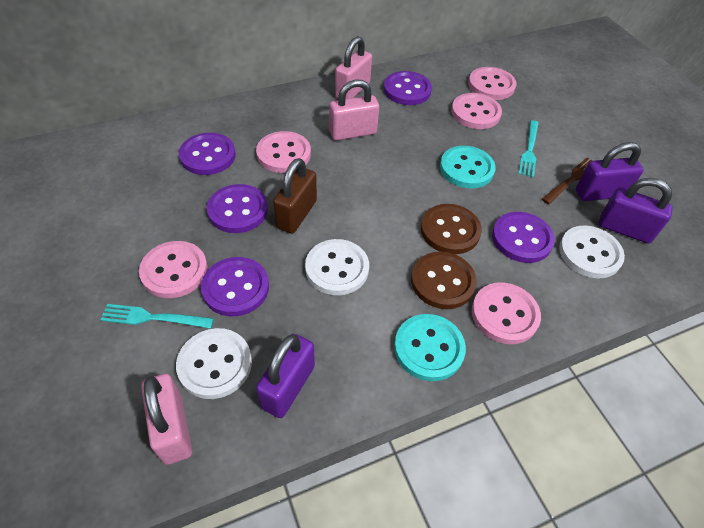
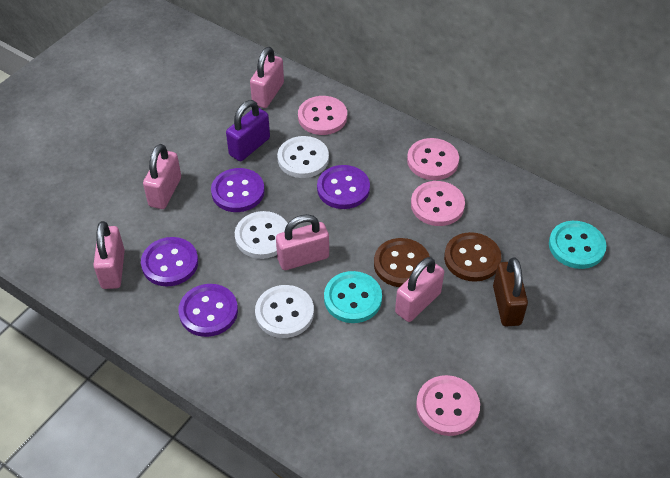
brown fork: [542,157,593,204] = 1 -> none = 0
pink button: [139,241,208,298] [256,131,311,173] [451,93,502,129] [468,67,516,100] [472,283,541,344] = 5 -> [298,96,347,135] [407,138,459,180] [411,181,465,226] [416,375,480,436] = 4
pink padlock: [141,374,192,465] [329,80,379,141] [335,36,372,99] = 3 -> [93,221,125,289] [143,144,181,209] [250,47,284,108] [276,214,329,270] [395,257,444,322] = 5
purple button: [179,133,236,175] [201,257,269,316] [207,184,268,233] [384,71,432,105] [492,212,555,263] = 5 -> [141,237,198,286] [178,284,238,337] [211,168,265,212] [317,165,370,209] = 4
purple padlock: [256,334,315,418] [576,142,644,201] [599,178,673,244] = 3 -> [226,100,270,161] = 1
turquoise fork: [100,304,214,329] [519,120,539,177] = 2 -> none = 0

